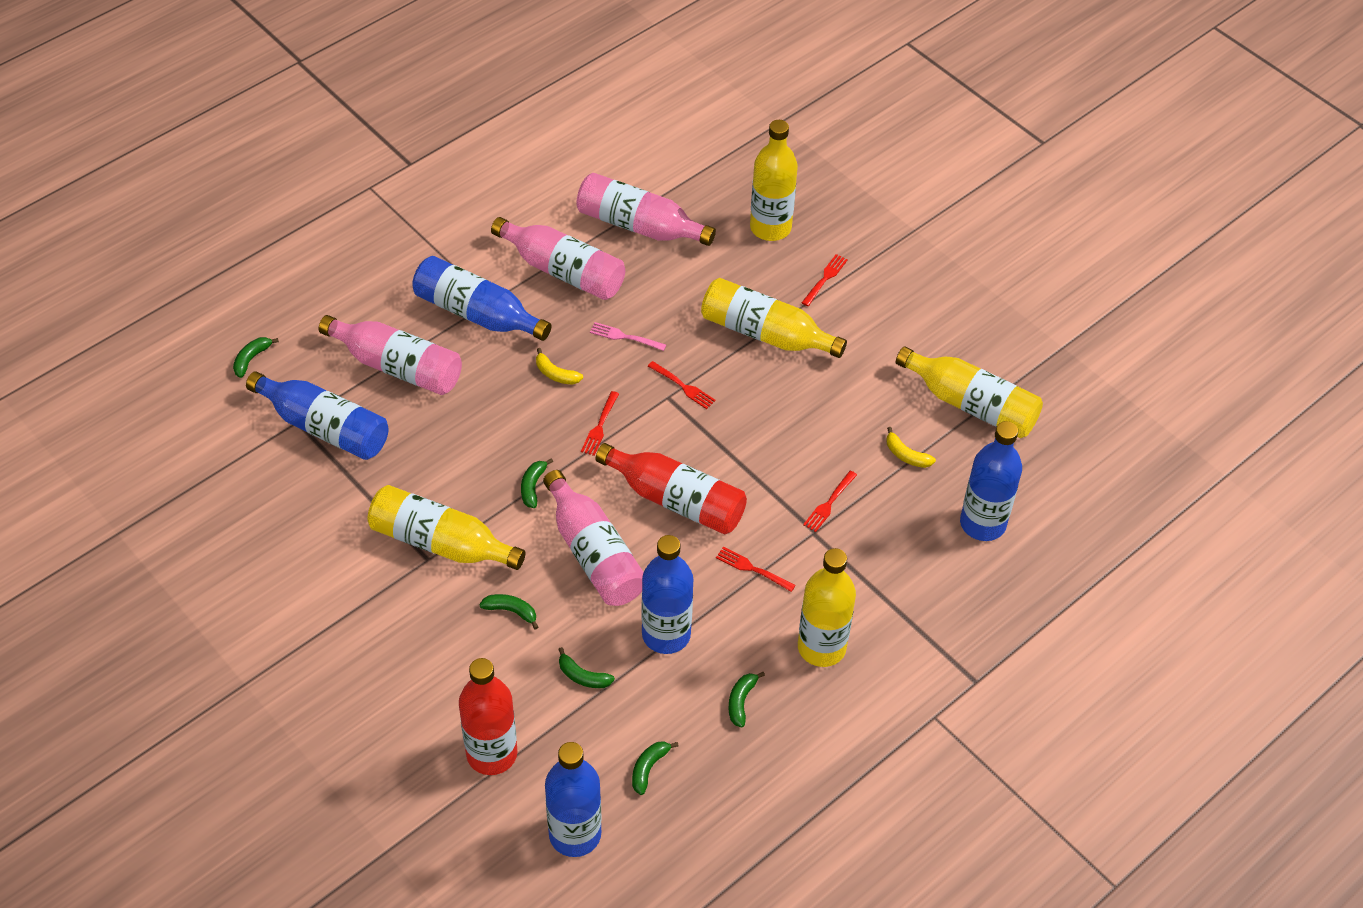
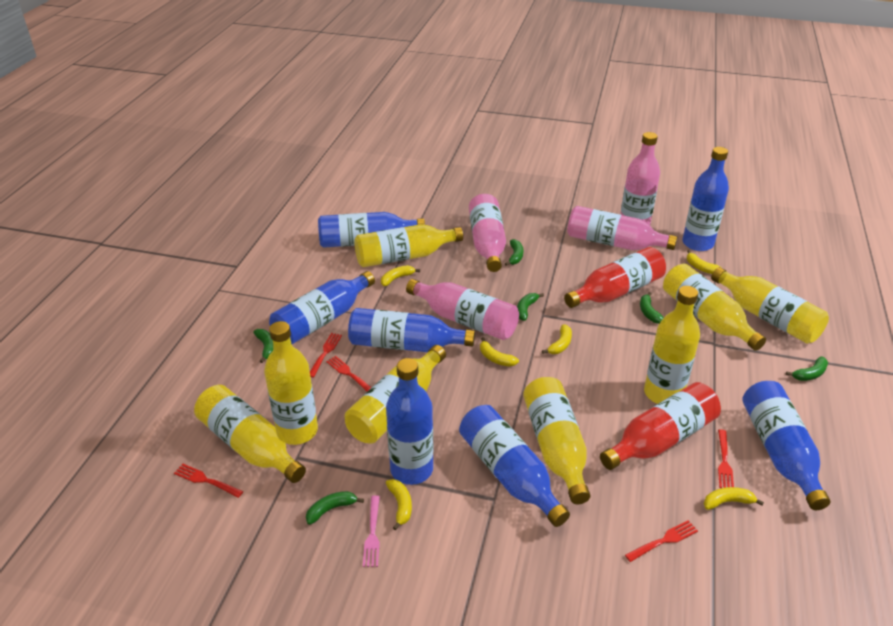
blue bottle: [246,371,388,460] [412,256,552,341] [545,742,602,857] [642,535,693,654] [960,421,1022,541] = 5 -> [269,271,375,344] [318,212,425,248] [348,308,475,352] [386,358,433,485] [459,405,570,527] [682,147,729,251] [742,381,831,510] = 7
yellow banana: [536,348,583,385] [886,427,936,468] = 2 -> [381,265,420,286] [386,479,412,530] [480,337,519,367] [542,325,572,354] [687,250,720,274] [704,487,764,510] = 6
yellow bottle: [368,485,526,570] [701,278,847,358] [750,120,798,241] [798,548,856,667] [896,346,1043,438] = 5 -> [194,385,306,483] [264,321,318,445] [344,345,446,444] [354,224,463,267] [523,377,590,504] [644,286,700,404] [663,264,766,351] [711,267,829,344] = 8

